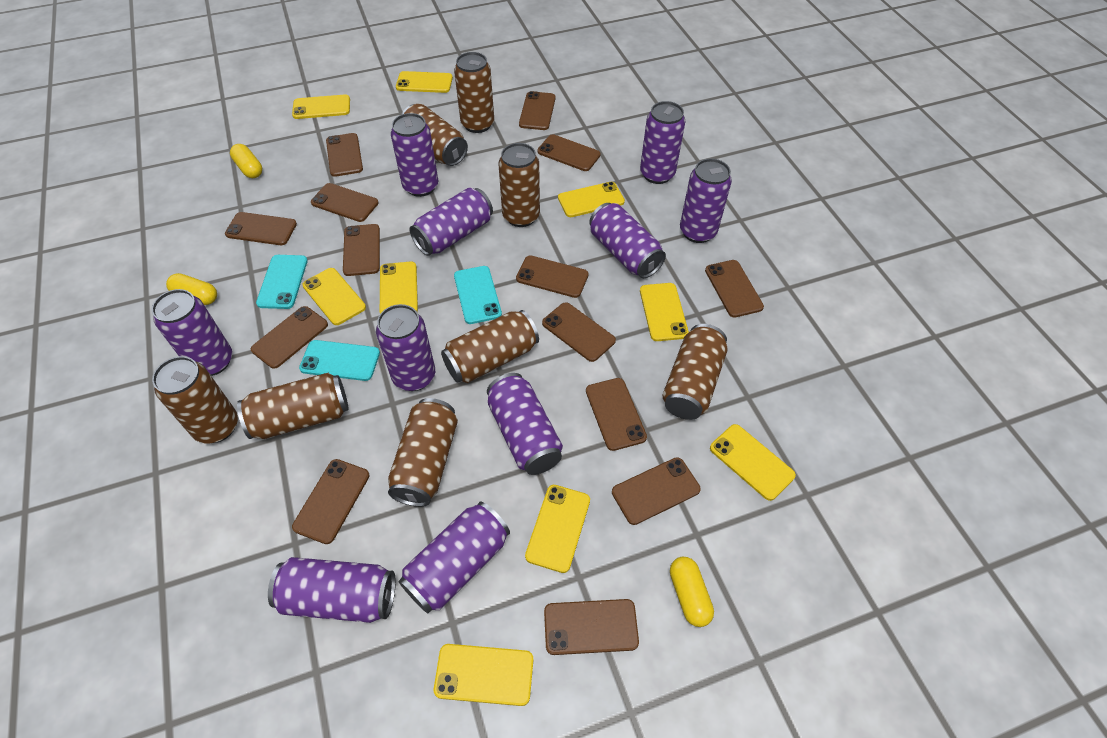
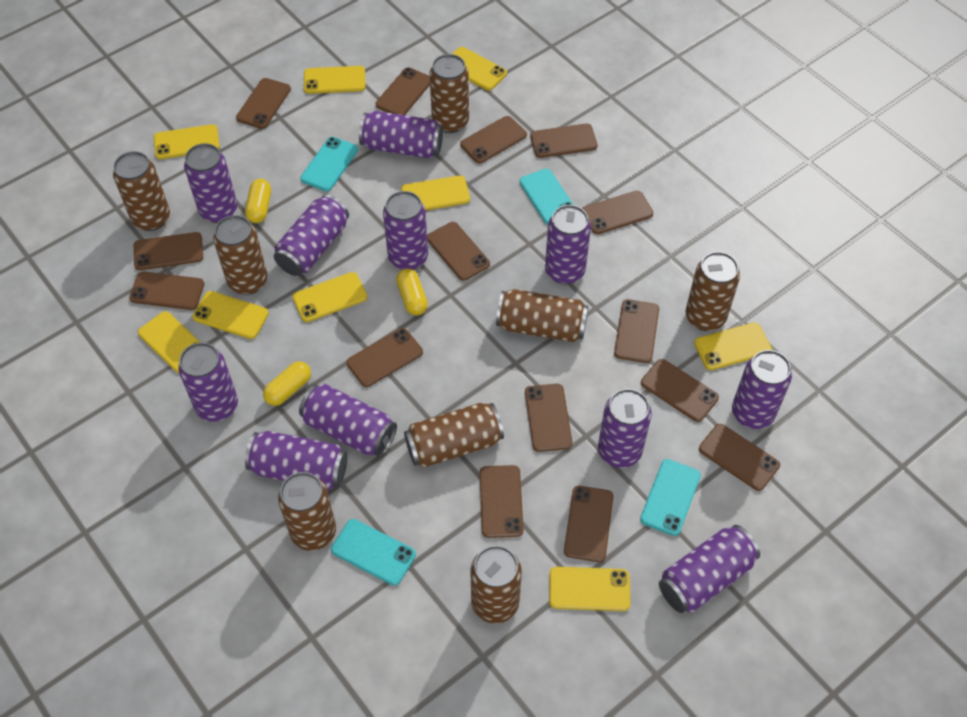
brown phone: [225,212,297,245] [251,306,328,369] [292,459,369,544] [311,183,379,222] [326,133,363,177] [343,224,380,276] [516,255,589,298] [519,91,556,130] [537,134,601,171] [542,302,616,362] [544,599,639,655] [586,378,647,451] [612,457,701,525] [705,260,764,317] = 14 -> [129,272,204,310] [134,232,203,270] [236,78,291,129] [346,328,423,387] [376,67,430,115] [427,222,490,281] [460,116,527,163] [479,465,524,538] [525,384,572,452] [530,123,597,158] [564,486,614,562] [582,191,653,234] [614,299,659,363] [641,359,719,422] [699,424,780,491] = 15
purple can: [152,289,232,376] [268,557,396,623] [376,304,435,391] [391,113,438,197] [399,501,510,613] [410,188,493,256] [487,373,563,475] [589,203,666,278] [640,101,686,184] [680,158,732,243] = 10 -> [178,342,238,422] [184,143,237,223] [245,431,347,490] [274,195,349,276] [299,384,397,457] [359,111,443,159] [383,191,428,270] [545,205,591,284] [598,389,652,468] [659,525,760,613] [732,350,792,429] = 11
turquoise phone: [256,255,308,309] [299,340,380,381] [454,266,502,324] = 3 -> [300,137,358,191] [331,519,416,586] [519,169,573,225] [640,459,701,536] = 4

